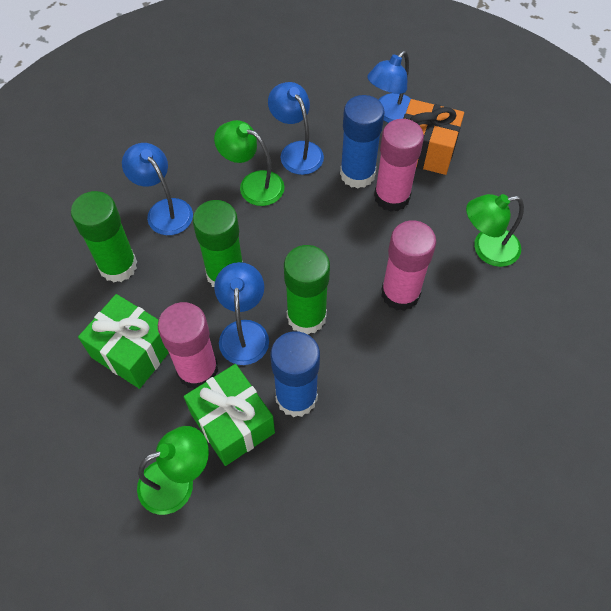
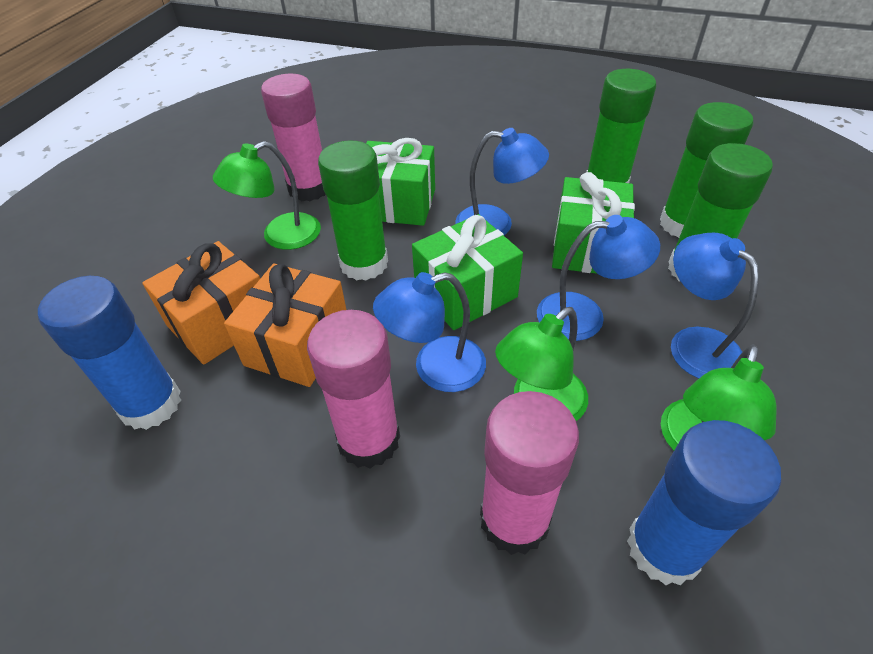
green gift: [78,294,169,389] [184,364,275,466] = 2 -> [366,138,435,226] [412,214,523,330] [552,172,635,274] = 3
green glue stick: [71,191,137,283] [193,200,243,287] [284,245,330,335] = 3 -> [318,140,388,281] [586,69,656,183] [660,102,753,238] [668,143,773,282] = 4
orange gift: [403,99,464,175] = 1 -> [142,241,260,365] [224,263,347,387] = 2

